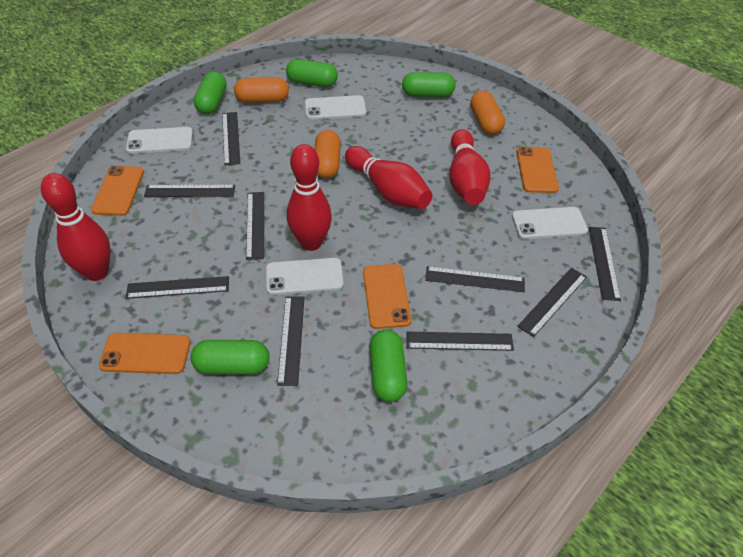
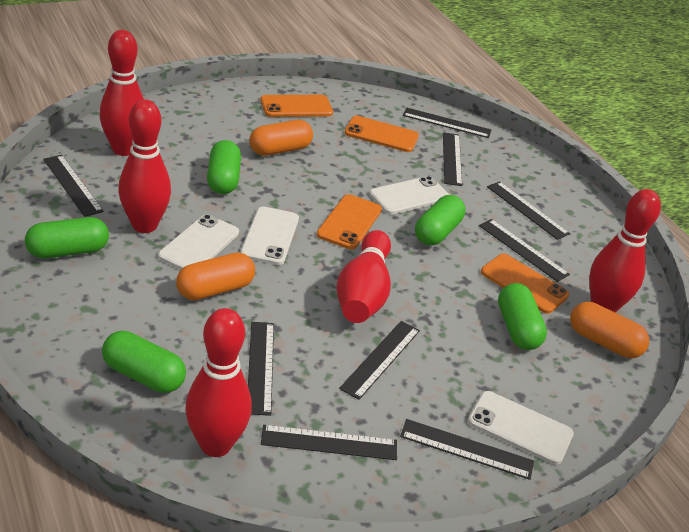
red bowling pin: [41,173,110,281] [287,144,332,251] [345,146,432,209] [449,129,491,205] = 4 -> [99,30,144,156] [118,99,171,233] [185,308,252,457] [337,230,391,323] [589,189,661,313] = 5

